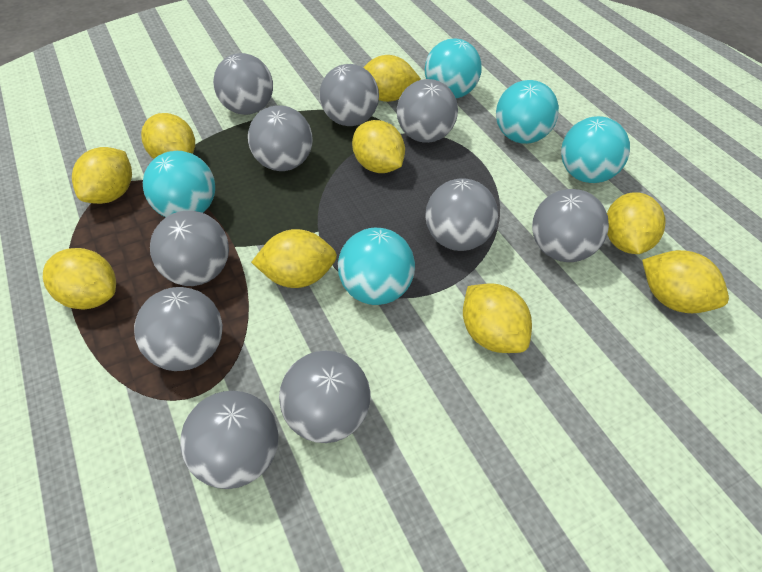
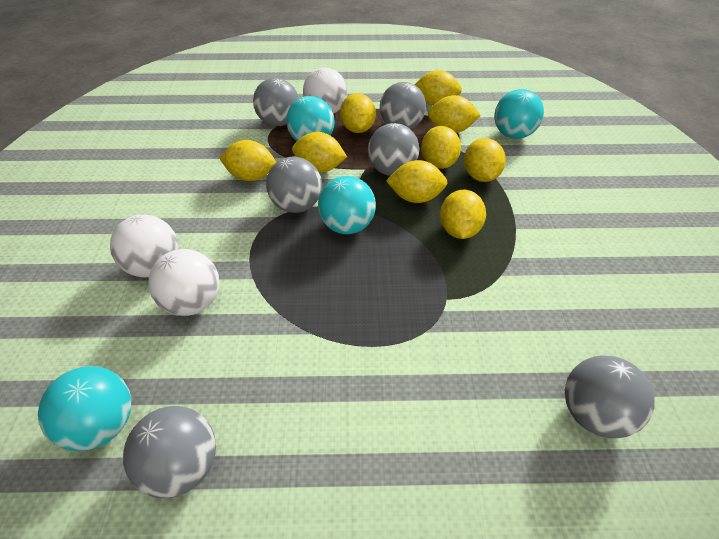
grey ball: [134,287,223,371] [150,211,229,286] [180,391,279,489] [213,53,273,115] [248,105,313,171] [279,350,370,443] [320,64,379,126] [397,79,458,143] [426,178,498,251] [532,189,609,262] = 10 -> [123,406,216,498] [253,78,299,126] [266,157,322,213] [368,123,419,176] [380,82,426,129] [564,356,654,438] = 6
turquoise ball: [143,151,215,217] [338,228,415,305] [425,39,482,98] [496,80,559,144] [561,116,630,183] = 5 -> [38,366,131,451] [286,96,335,141] [318,176,376,234] [494,89,544,139] = 4
white ball: none = 0 -> [110,215,178,277] [148,249,220,316] [303,68,348,114] = 3

